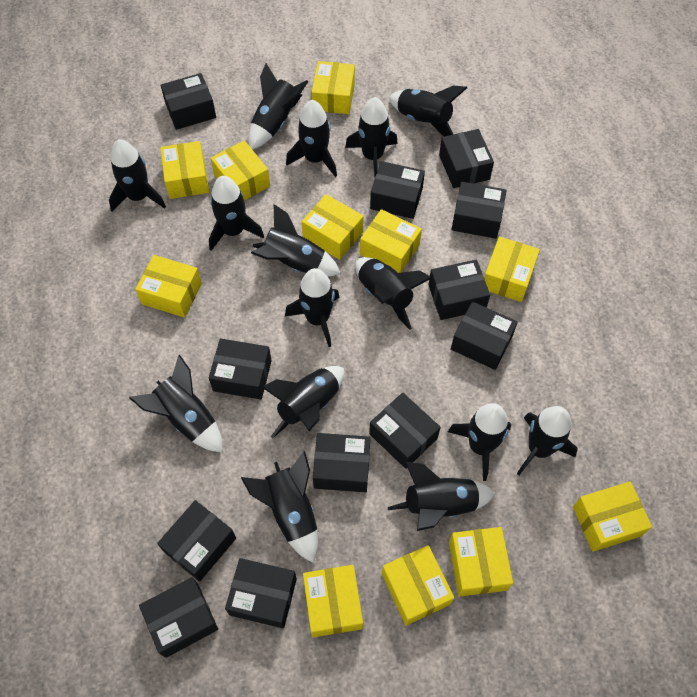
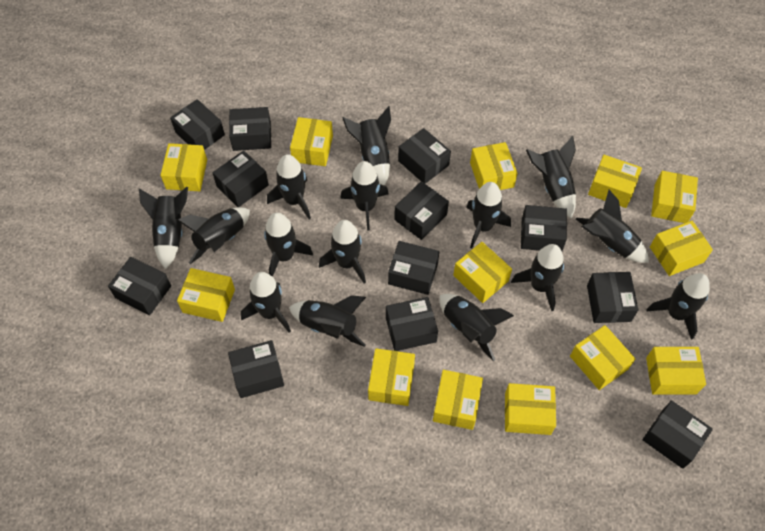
yellow box: [135,255,202,318] [160,141,209,199] [210,140,270,200] [302,194,364,260] [303,565,363,638] [312,61,355,114] [360,209,422,273] [382,545,454,625] [449,527,513,597] [484,237,540,302] [573,481,652,552] = 11 -> [160,143,207,191] [177,268,235,322] [290,117,333,166] [368,348,415,406] [433,370,483,430] [453,242,512,303] [470,142,518,190] [505,383,556,435] [570,325,635,390] [588,155,642,208] [646,347,706,394] [650,221,713,276] [651,171,698,223] = 13

